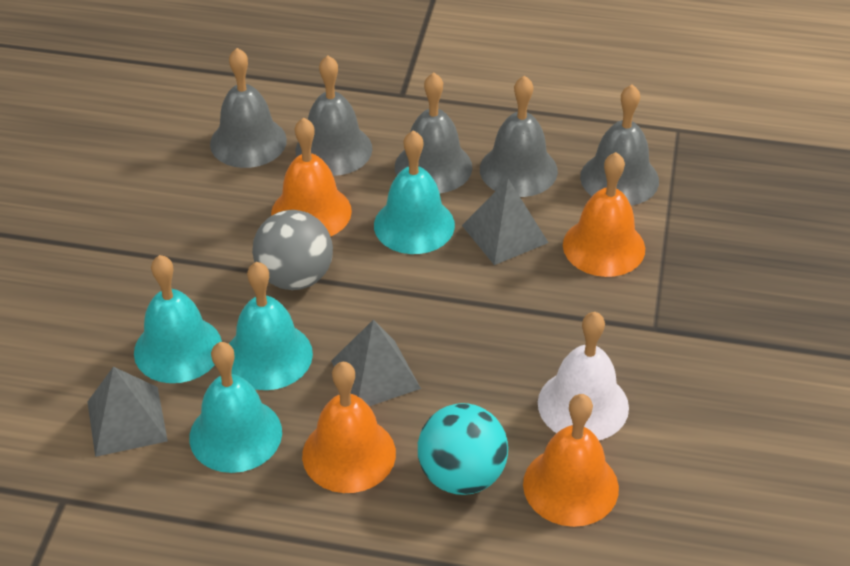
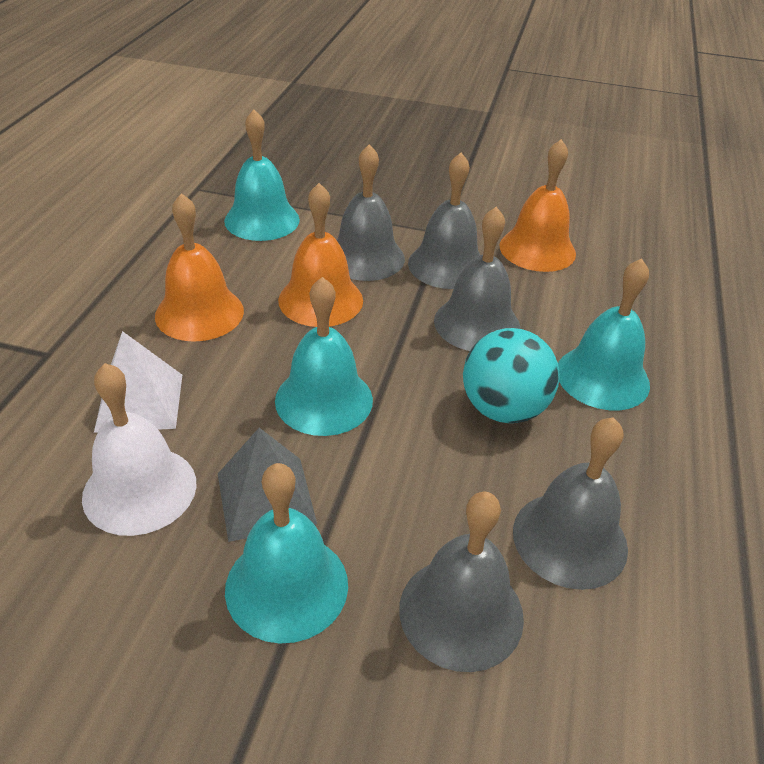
grey ball: [252,210,333,290] = 1 -> none = 0
grey pyramid: [88,367,168,457] [331,320,421,406] [462,179,549,265] = 3 -> [218,428,317,542] = 1
orange bell: [271,118,352,237] [302,362,396,493] [523,394,619,527] [563,152,645,277] = 4 -> [155,193,244,342] [278,183,363,327] [500,139,576,272] = 3
white pyramid: none = 0 -> [94,331,182,432] = 1

